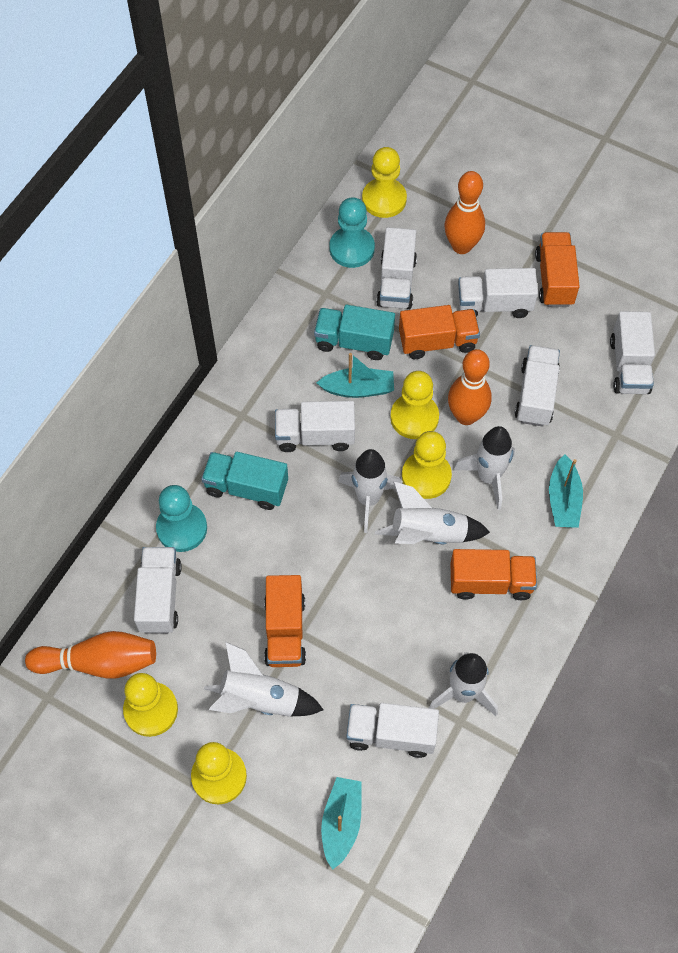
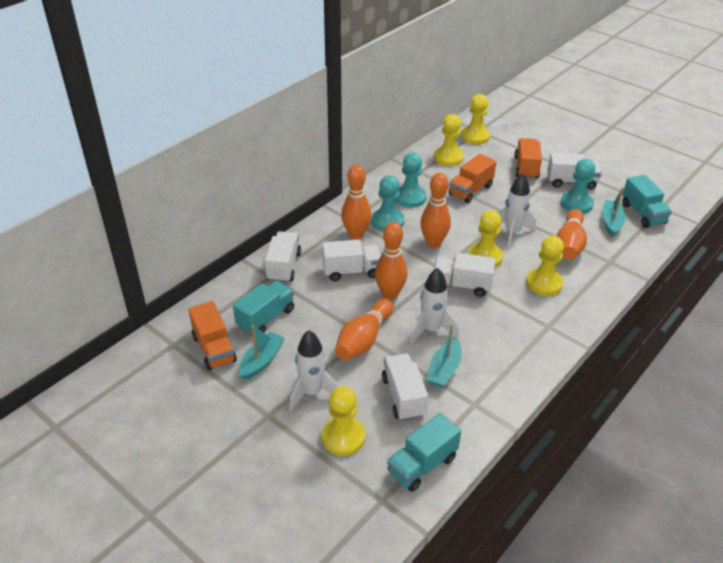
orange bowling pin: [25,631,156,679] [444,171,485,254] [448,349,492,425] = 3 -> [335,299,393,360] [341,165,371,240] [375,222,408,300] [420,173,451,248] [556,209,587,260] = 5
orange truck: [264,575,306,667] [399,305,480,359] [451,549,537,600] [535,232,580,307] = 4 -> [188,301,237,371] [449,154,496,203] [514,138,542,179] = 3
turquoise pawn: [156,485,207,552] [329,197,375,268] = 2 -> [372,175,405,231] [395,153,426,207] [561,159,595,214] = 3
turquoise truck: [201,452,288,510] [314,305,395,360] = 2 -> [233,281,294,335] [387,413,461,492] [622,175,672,228] = 3
white rocket: [204,641,324,717] [338,449,401,533] [375,481,490,544] [429,652,498,716] [453,426,515,510] = 5 -> [289,330,340,411] [410,268,459,343] [498,173,536,248] = 3
white truck: [134,547,182,634] [275,401,355,452] [346,703,439,758] [376,227,417,309] [458,268,538,318] [515,345,560,427] [610,311,655,394] = 7 -> [265,231,301,283] [322,239,381,282] [382,354,428,421] [434,253,495,297] [547,152,602,190] = 5

